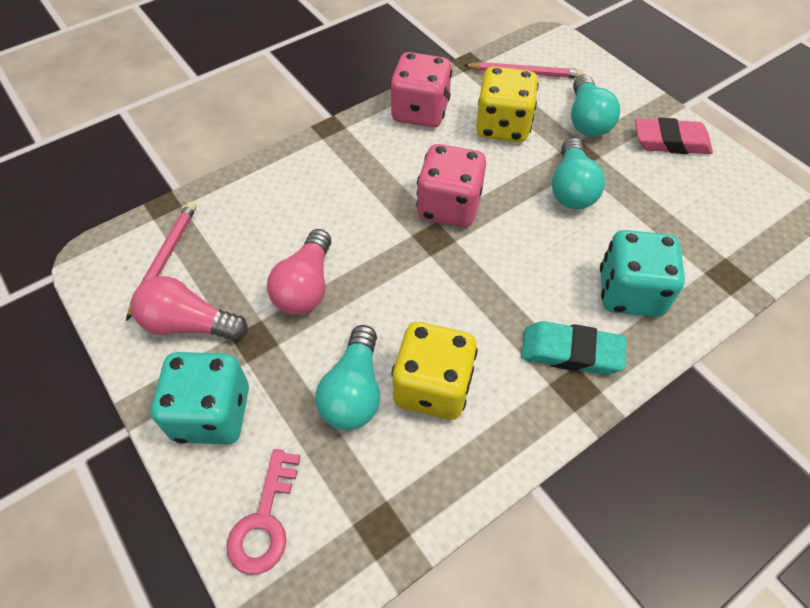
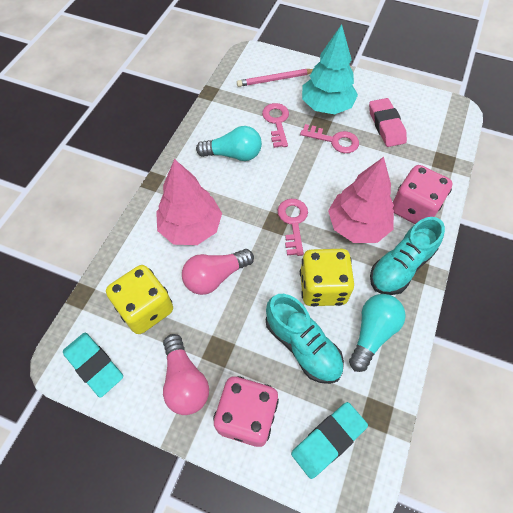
pink key: [226,449,300,575] = 1 -> [262,103,289,148] [277,199,308,256] [300,124,359,153] = 3
pink pencil: [126,201,197,321] [463,62,583,78] = 2 -> [237,69,313,87] = 1
pink tree: none = 0 -> [156,159,222,245] [328,157,394,243] = 2
turquoise dice: [151,352,249,444] [600,230,685,317] = 2 -> none = 0
turquoise eraser: [521,321,626,375] = 1 -> [63,332,123,398] [291,402,368,479] = 2
turquoise light bulb: [315,325,380,430] [552,138,605,209] [571,74,620,137] = 3 -> [196,126,262,161] [349,294,406,372] = 2
turquoise shoe: none = 0 -> [266,294,344,384] [370,217,445,295] = 2
turquoise tree: none = 0 -> [302,24,358,114] = 1

